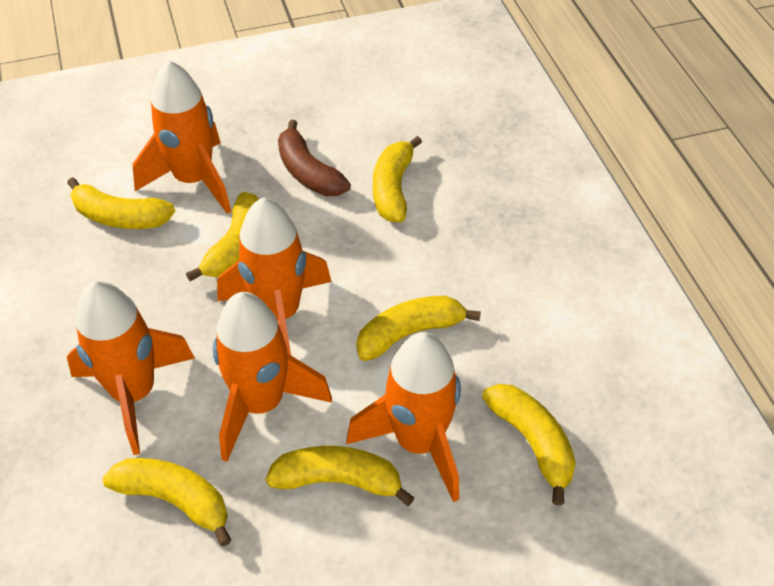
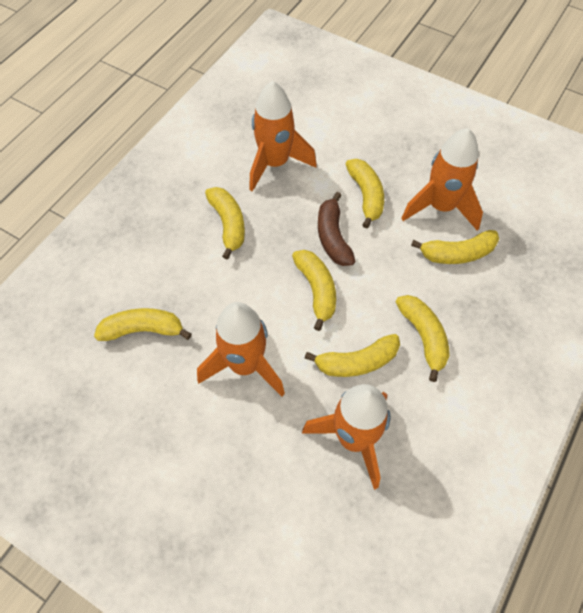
orange rocket: [67,281,195,455] [132,60,232,214] [213,292,332,462] [217,197,332,355] [346,332,461,502] = 5 -> [197,302,285,396] [249,81,317,192] [302,384,390,490] [401,128,483,231] = 4

